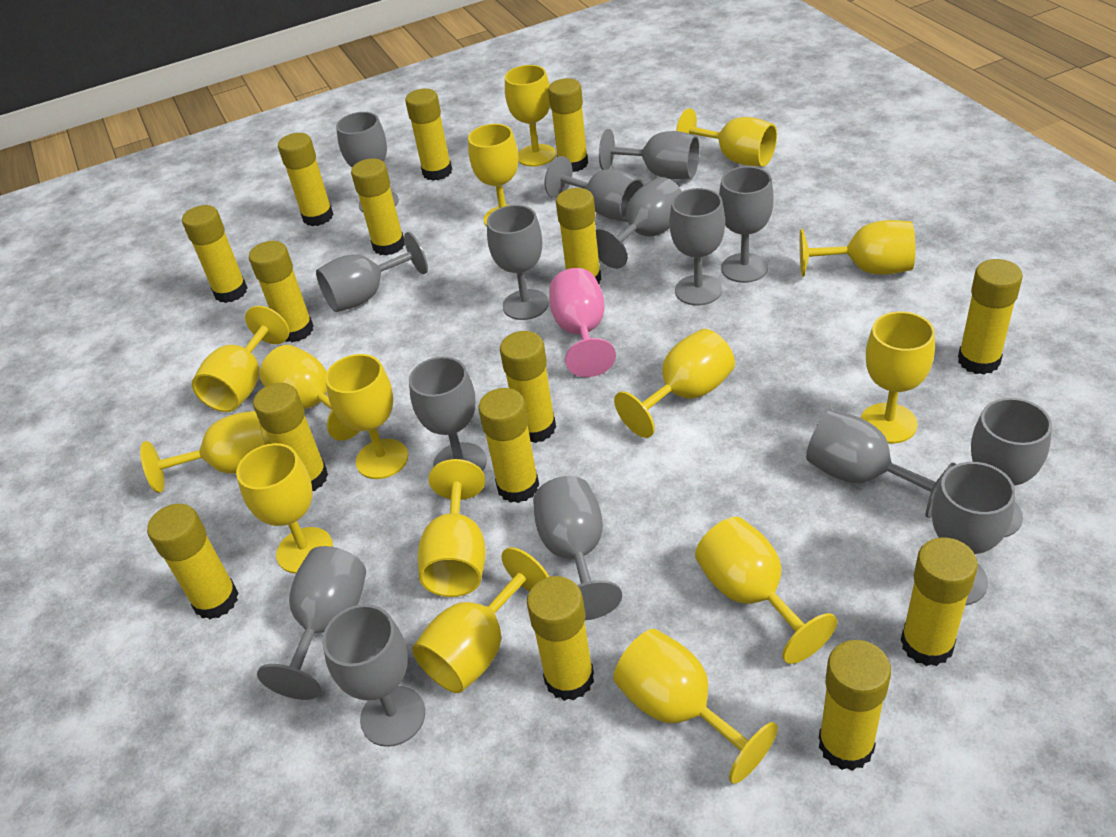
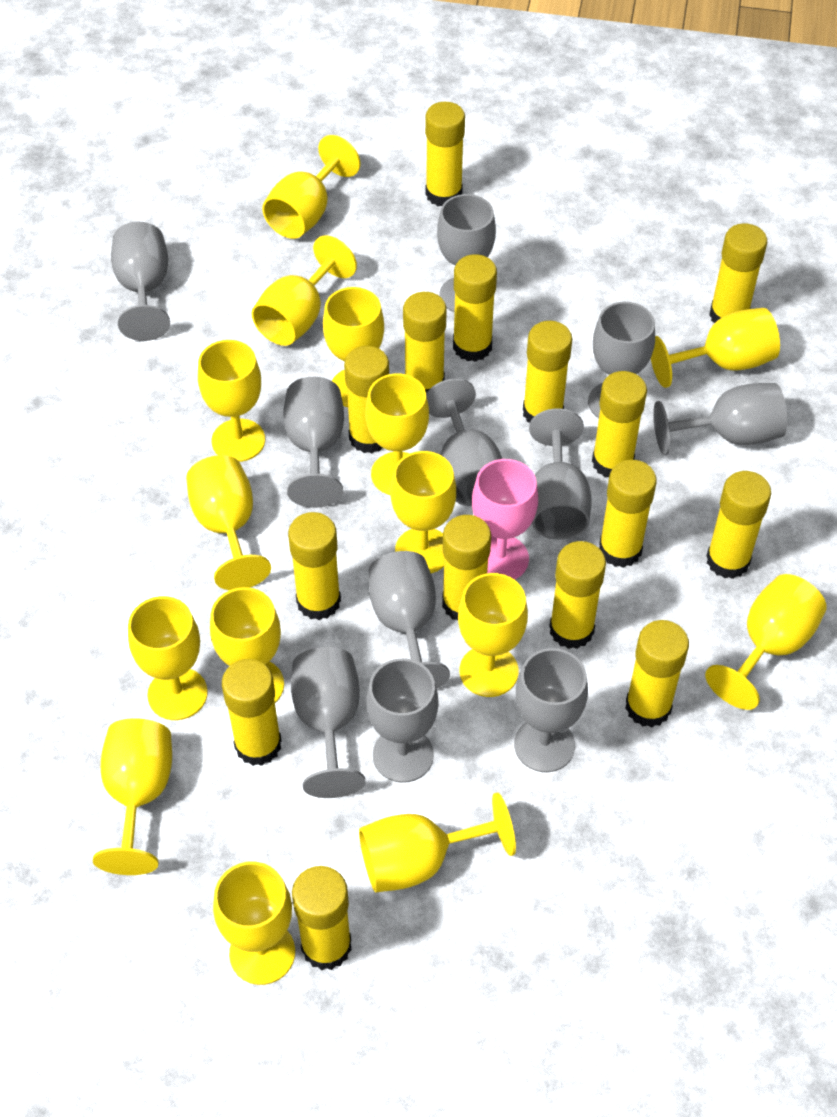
grey goblet: [257,546,366,700] [316,232,428,312] [322,604,425,747] [336,112,399,212] [409,357,486,471] [487,205,549,320] [533,476,622,620] [545,156,645,222] [596,177,682,269] [599,129,700,179] [669,188,725,306] [719,166,774,283] [806,409,956,518] [932,462,1015,605] [971,398,1052,537] = 15 -> [111,222,170,341] [283,377,344,508] [291,647,366,798] [366,658,438,783] [369,551,450,689] [426,379,502,506] [437,194,496,312] [514,648,588,772] [529,408,592,540] [588,302,655,418] [653,383,787,455] = 11

